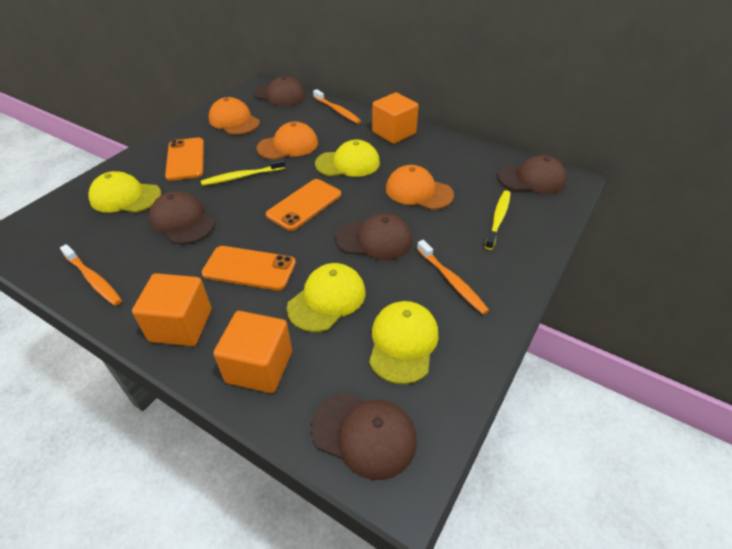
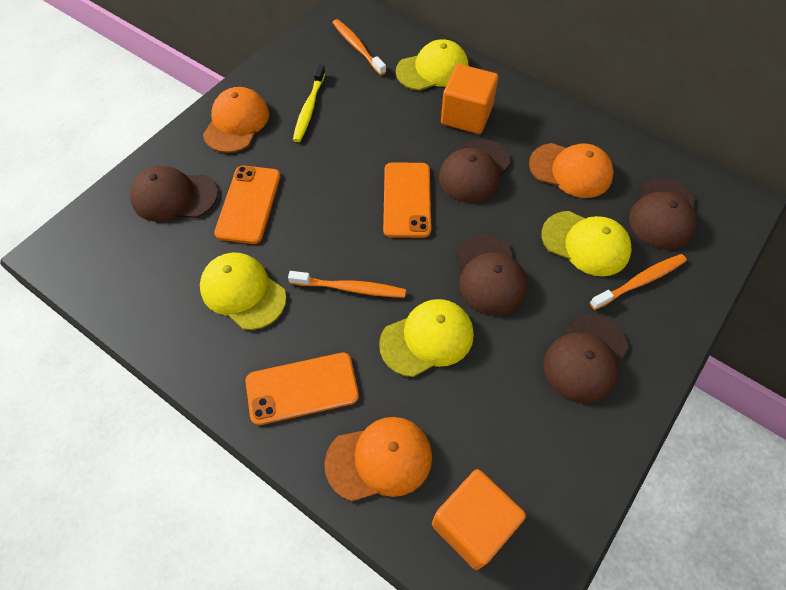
orange cube: [132,273,212,346] [214,311,292,393] [372,93,419,144] = 3 -> [432,469,526,570] [441,64,498,134] = 2
yellow toothbrush: [201,158,285,186] [485,190,511,250] = 2 -> [293,64,326,142] = 1

